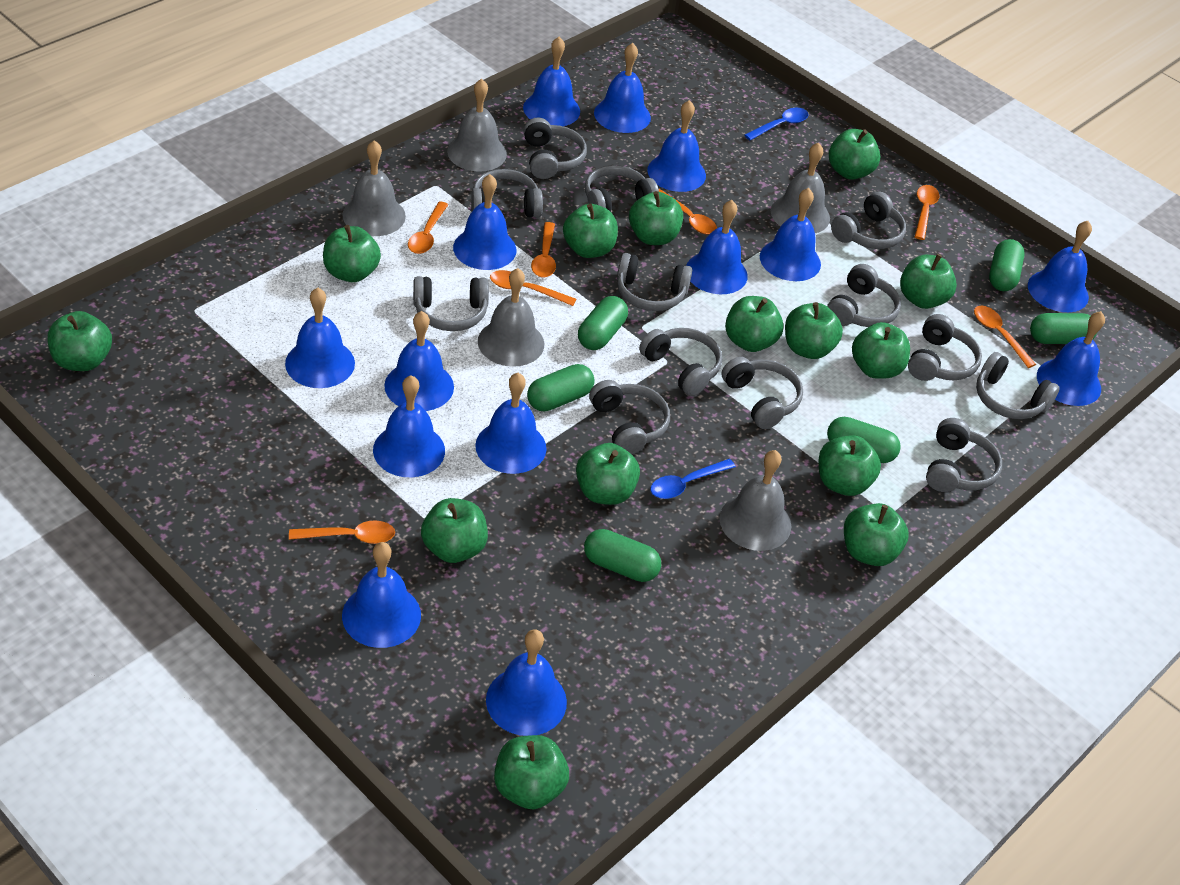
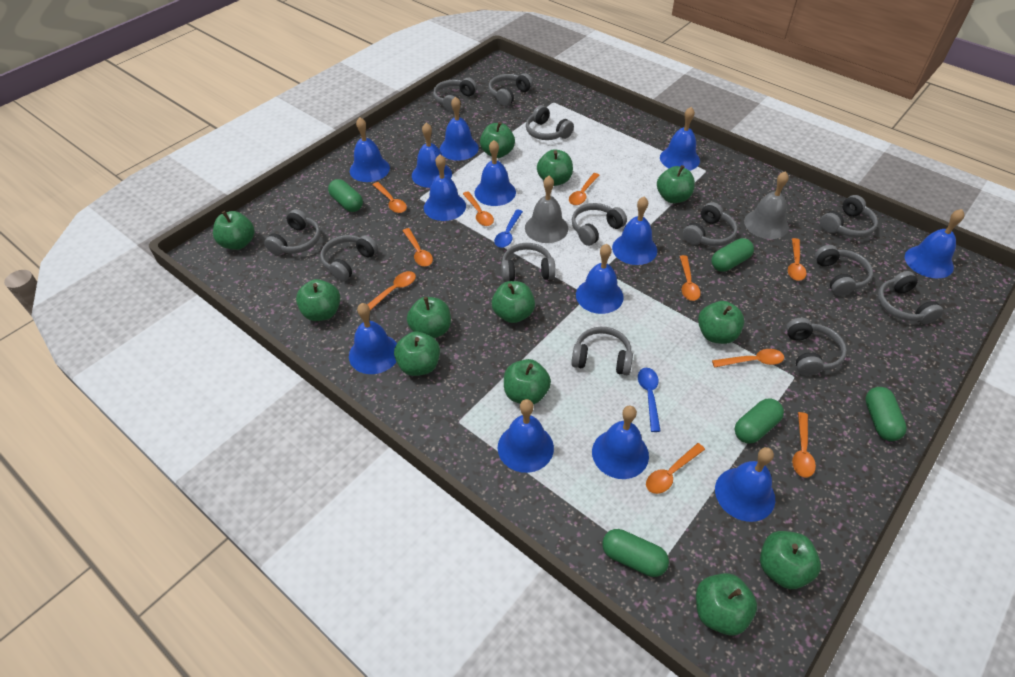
blue bell: [285,287,355,388] [342,542,421,648] [373,375,445,477] [384,311,454,411] [453,174,516,270] [475,373,546,474] [486,630,567,736] [523,37,580,126] [594,43,651,133] [647,100,706,192] [686,200,748,294] [760,188,821,281] [1028,221,1092,312] [1037,311,1105,406] = 14 -> [349,303,397,374] [350,117,390,182] [412,123,452,188] [424,154,466,221] [440,96,479,161] [475,140,516,206] [498,399,554,473] [576,244,624,314] [592,406,649,479] [612,197,657,265] [660,107,700,171] [715,447,775,522] [905,209,964,278] = 13
green apple: [48,311,112,371] [323,225,381,282] [421,498,488,563] [494,735,569,809] [563,204,618,258] [576,443,640,505] [629,191,683,245] [725,296,784,352] [785,302,843,359] [819,435,881,496] [829,129,881,180] [844,503,909,566] [852,322,910,379] [900,254,957,309] = 14 -> [213,211,255,250] [296,279,341,321] [394,331,440,376] [407,297,451,338] [480,122,515,158] [492,281,535,323] [504,359,551,405] [537,149,573,186] [657,165,695,203] [696,573,757,636] [698,301,744,344] [760,531,821,589] = 12
green capsule: [527,364,595,411] [578,296,628,350] [584,529,661,582] [827,417,901,463] [989,239,1025,291] [1030,313,1097,344] = 6 -> [328,179,363,212] [602,529,669,577] [712,238,754,272] [735,398,784,444] [865,387,907,441] = 5
grey bell: [342,140,406,236] [447,79,507,172] [478,268,544,367] [719,450,791,551] [771,142,830,233] = 5 -> [525,176,568,243] [744,171,789,239] = 2
orange spoon: [289,520,395,544] [408,202,448,254] [490,270,576,306] [531,222,556,278] [659,189,717,234] [915,185,939,240] [974,306,1036,368] = 7 -> [367,271,416,310] [373,182,407,213] [403,228,433,266] [463,191,494,226] [569,173,600,205] [646,443,705,494] [680,255,701,301] [712,349,784,367] [788,238,806,281] [792,412,816,477] = 10

